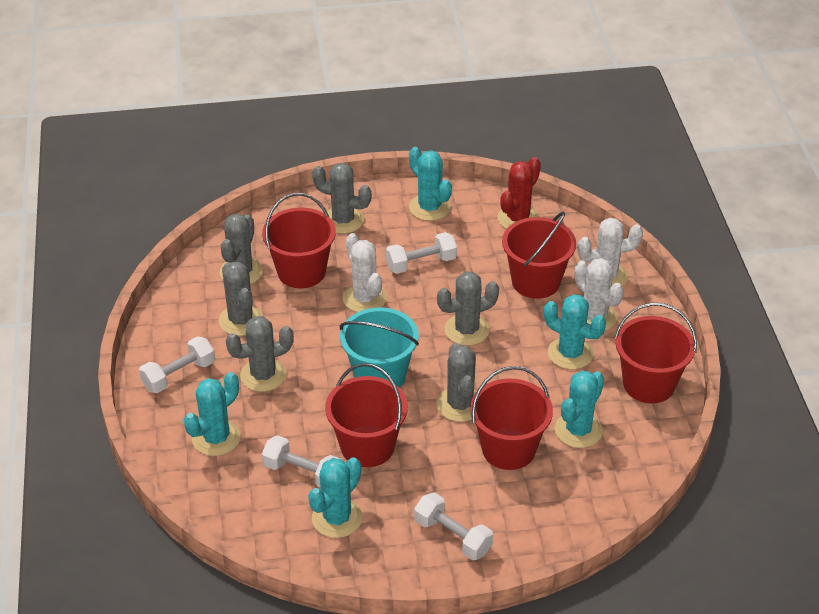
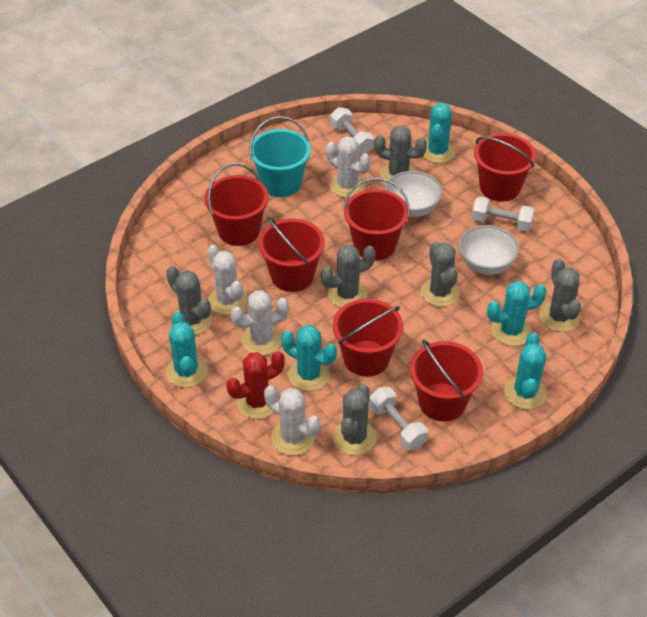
red bucket: [262,193,336,288] [325,363,408,467] [470,366,553,470] [502,211,576,299] [615,303,697,403] = 5 -> [204,163,269,246] [258,217,325,292] [333,299,403,377] [343,177,410,261] [410,339,483,422] [474,133,536,202] = 6
white bowl: none = 0 -> [385,171,443,217] [459,225,519,275] = 2
white cactus: [343,233,387,312] [574,258,624,331] [578,218,643,286] = 3 -> [207,244,248,315] [231,290,289,355] [264,385,320,455] [326,136,371,198] = 4
white dumbbell: [139,336,215,393] [262,435,340,487] [386,232,457,274] [414,493,493,560] = 4 -> [330,107,374,154] [369,387,428,450] [472,196,535,231] = 3

